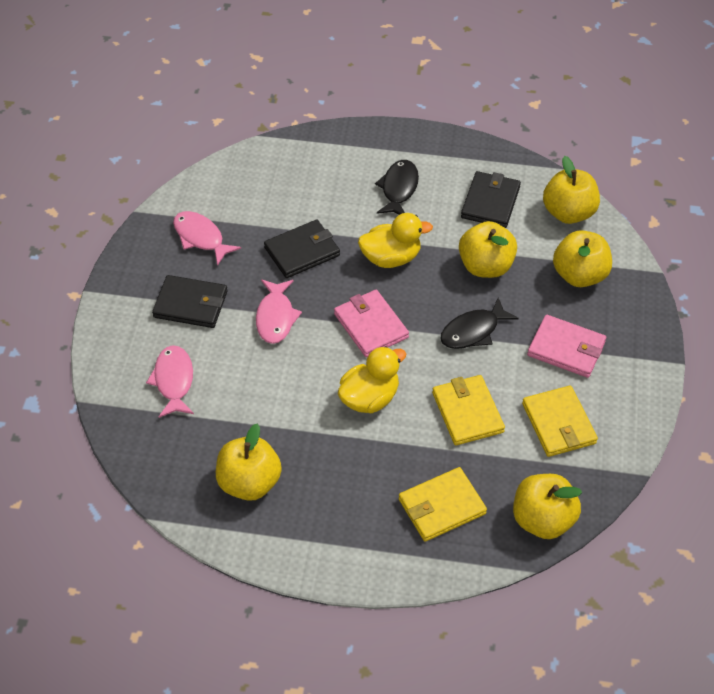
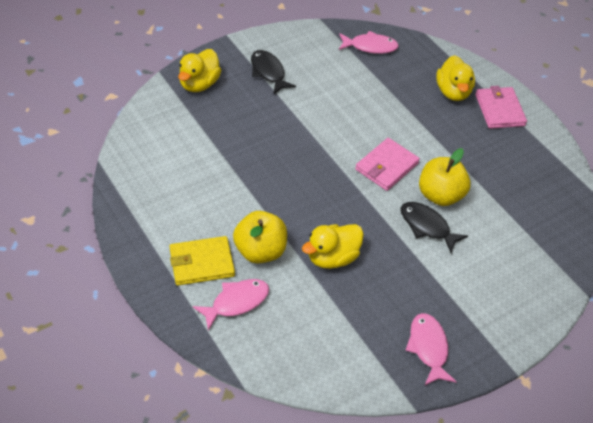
black wallet: [152,275,228,328] [264,220,340,278] [461,171,521,228] = 3 -> none = 0
yellow apple: [216,424,282,501] [459,221,517,278] [513,474,582,539] [543,156,600,224] [553,230,612,287] = 5 -> [233,211,287,264] [419,148,471,206] = 2
yellow duck: [338,346,406,413] [358,213,433,268] = 2 -> [178,49,221,92] [302,224,364,269] [436,55,475,101] = 3
yellow wallet: [399,467,487,542] [432,375,505,445] [522,386,598,457] = 3 -> [170,236,235,286] = 1

